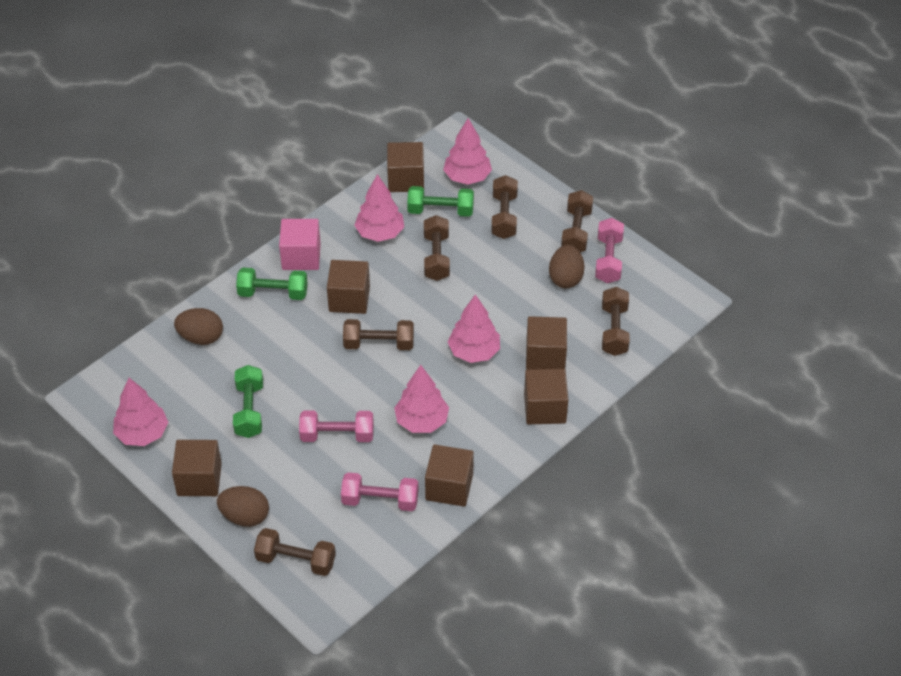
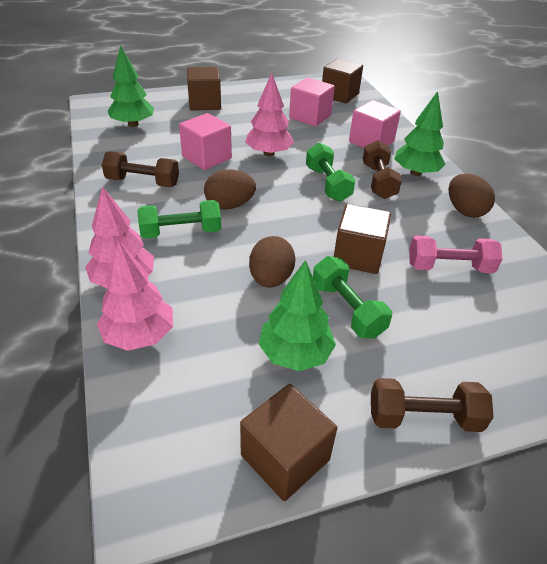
brown cube: [172,440,222,496] [327,260,370,314] [387,142,424,192] [425,445,474,507] [524,369,568,424] [526,316,567,370] = 6 -> [187,67,221,111] [240,384,337,501] [322,58,363,104] [334,204,391,274] = 4
brown dumbbell: [254,528,336,576] [343,319,414,350] [424,215,450,281] [491,175,518,239] [561,190,593,252] [602,287,630,356] = 6 -> [102,151,179,187] [363,140,402,199] [371,378,494,432] = 3
green tree: none = 0 -> [108,45,154,127] [259,260,336,371] [394,91,446,176] = 3
pink cube: [279,219,321,270] = 1 -> [179,113,232,170] [289,77,335,127] [349,100,401,148] = 3
pink dumbbell: [299,411,373,442] [341,472,418,511] [595,218,624,283] = 3 -> [409,235,503,273] = 1
pink tree: [113,378,168,446] [354,174,404,242] [394,365,449,433] [443,118,492,185] [448,294,500,363] = 5 -> [85,186,154,288] [97,240,173,351] [245,73,294,156] = 3

